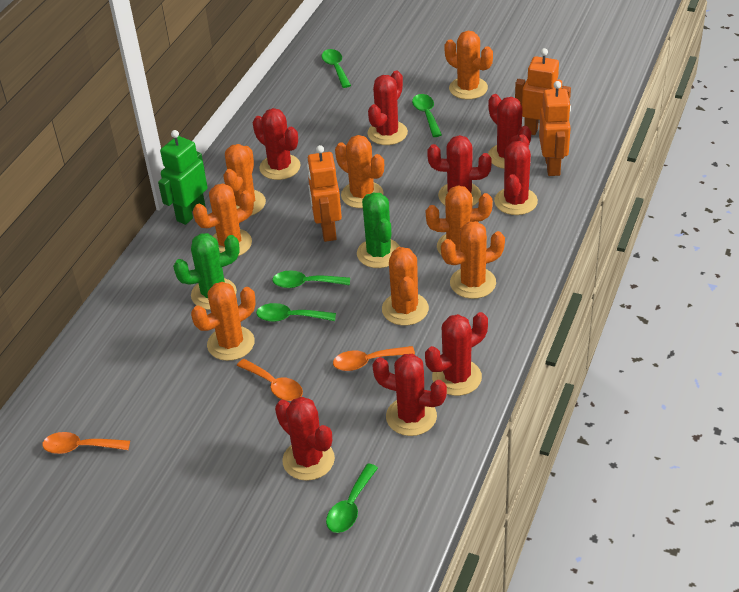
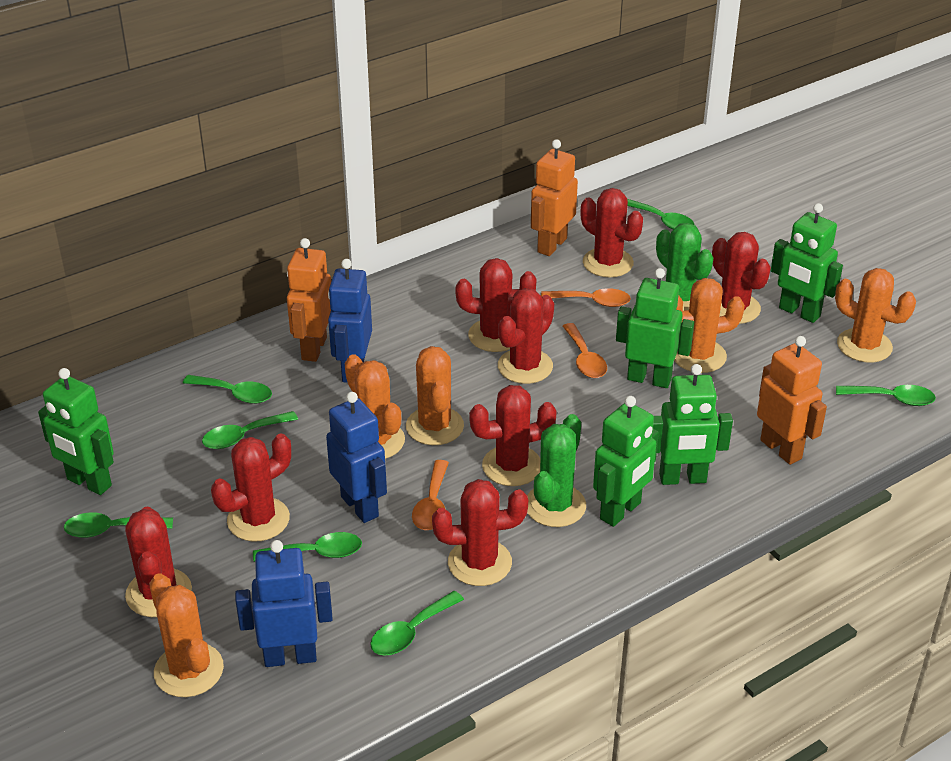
blue robot: none = 0 -> [235,540,333,667] [326,392,387,523] [328,259,372,383] = 3
green robot: [158,130,208,225] = 1 -> [38,368,114,495] [593,396,659,527] [616,268,694,388] [653,364,733,485] [771,203,843,323] = 5
green spoon: [256,303,336,322] [272,270,350,288] [322,49,351,88] [326,464,378,533] [412,94,442,137] = 5 -> [64,513,173,538] [183,375,272,404] [202,411,298,449] [253,532,362,562] [370,591,464,656] [627,199,695,229] [836,385,936,406] = 7
orange cactus: [191,282,255,361] [193,184,254,256] [224,144,266,216] [335,135,384,208] [382,247,429,326] [426,185,493,255] [441,221,505,299] [444,31,493,100] = 8 -> [149,573,224,697] [345,354,405,459] [406,346,464,445] [674,278,745,373] [835,268,916,362] = 5

